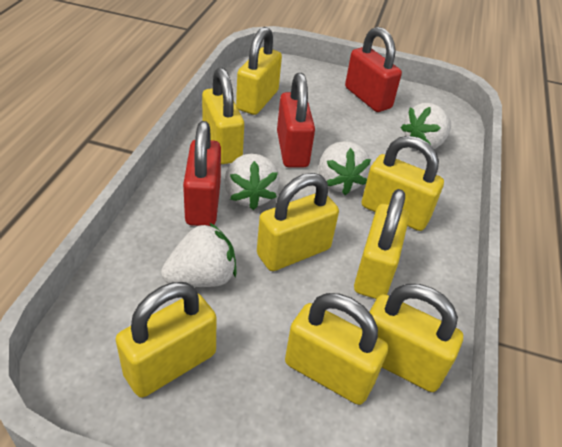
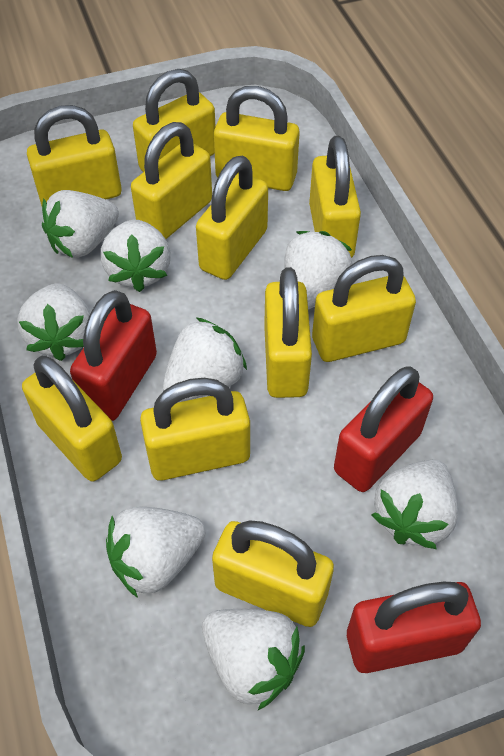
white strawberry: [161,222,237,287] [224,154,280,210] [319,141,371,195] [401,103,451,149] = 4 -> [17,284,90,361] [42,190,119,258] [101,220,171,292] [106,507,205,598] [163,318,247,402] [202,609,305,710] [284,231,353,310] [371,459,458,549] = 8
yellow padlock: [115,282,217,398] [202,68,244,164] [236,27,282,115] [257,173,339,271] [285,293,388,405] [354,189,409,299] [362,136,444,231] [369,284,463,392] = 8 -> [22,356,122,481] [27,105,122,206] [131,122,212,239] [133,69,215,172] [140,378,250,481] [196,156,268,280] [212,520,334,627] [214,86,300,191] [264,267,312,398] [309,136,361,258] [312,255,416,362] = 11

